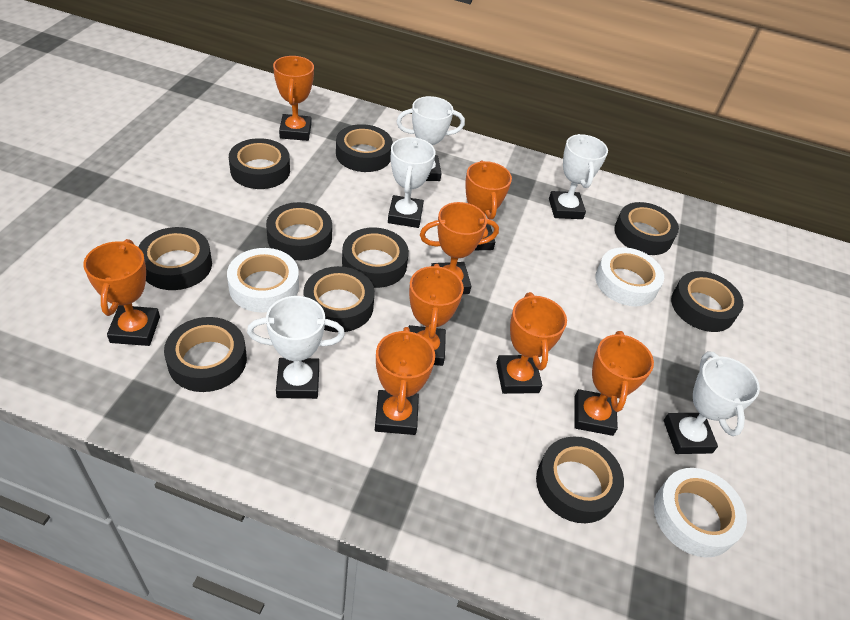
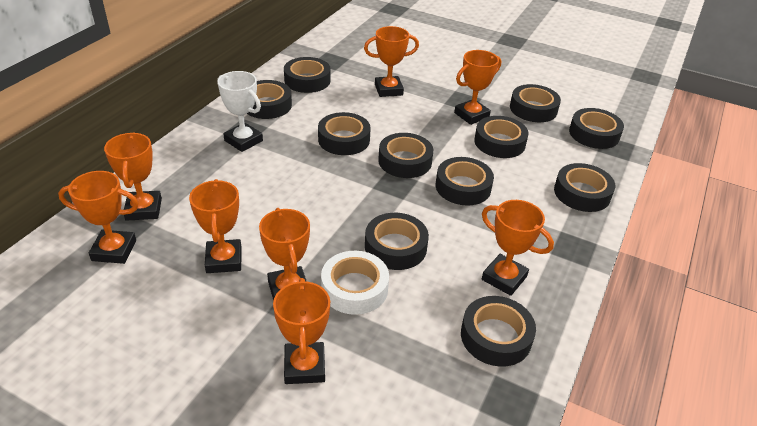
black tape: [138,227,212,290] [164,317,247,392] [229,138,290,189] [266,202,332,260] [304,266,375,332] [336,124,393,172] [342,227,409,288] [536,436,624,523] [614,202,679,255] [671,271,743,332] = 10 -> [247,80,292,119] [284,57,331,93] [318,112,371,155] [365,213,429,270] [378,133,433,178] [436,157,494,206] [461,296,536,367] [474,116,529,158] [510,84,561,122] [554,163,615,212] [569,108,624,149] = 11
white tape: [227,248,299,313] [595,247,664,306] [654,468,747,557] = 3 -> [321,251,389,315] = 1
white trophy: [247,296,345,399] [388,137,435,228] [397,96,465,181] [549,134,608,219] [664,351,760,454] = 5 -> [217,71,263,152] = 1

